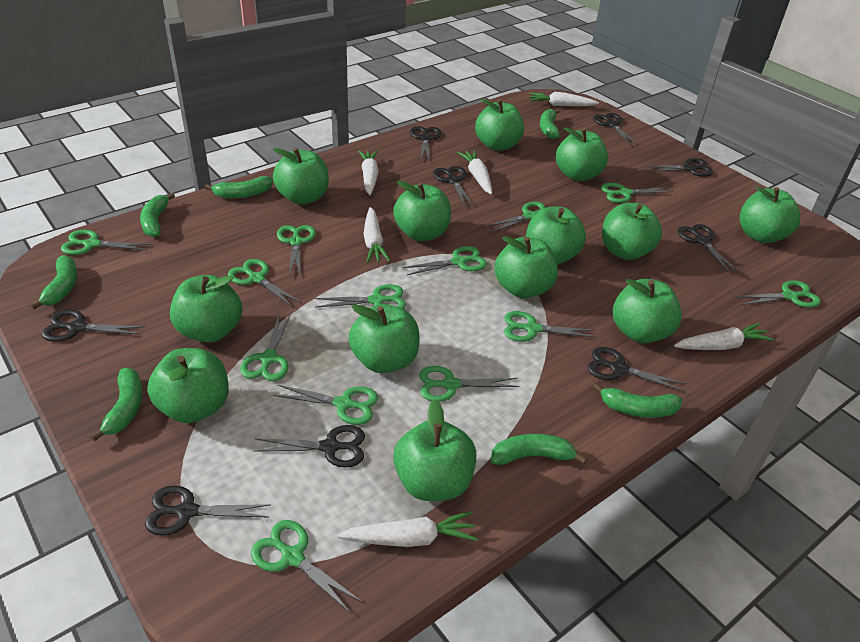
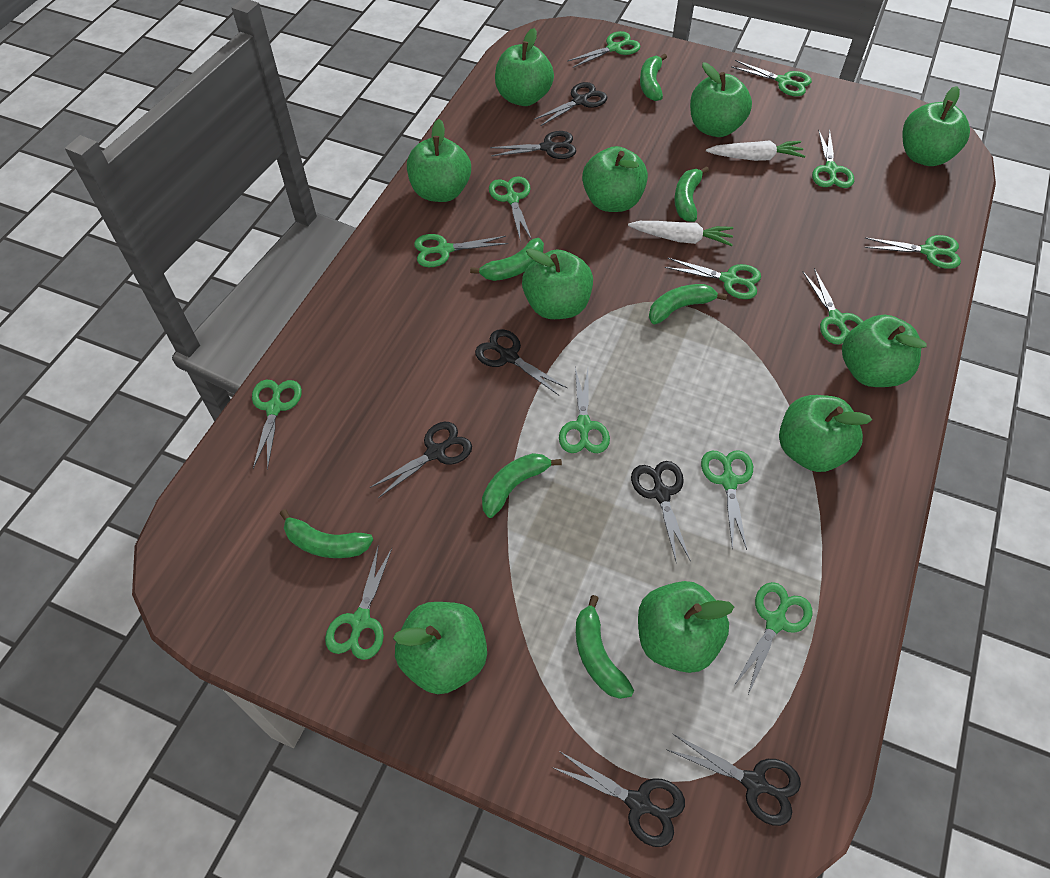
black scissors: [42,310,145,342] [145,486,271,536] [253,425,365,468] [410,126,441,160] [433,166,474,206] [587,347,687,392] [593,113,637,145] [644,158,714,177] [678,224,738,273] = 9 -> [370,422,472,498] [475,329,567,395] [490,131,576,159] [534,82,607,126] [552,751,685,847] [631,461,691,561] [666,733,801,826] = 7
green apple: [147,348,229,423] [170,275,242,343] [273,148,329,204] [348,304,420,373] [393,181,451,241] [393,399,476,501] [475,99,524,151] [495,236,558,298] [526,207,586,264] [556,127,608,181] [602,203,662,260] [613,279,682,343] [740,186,800,243] = 13 -> [393,602,487,694] [407,119,471,202] [495,28,554,106] [522,248,593,319] [582,146,648,212] [638,581,734,673] [690,62,752,137] [779,395,872,472] [842,315,926,387] [902,86,970,166] = 10
white carrot: [337,511,478,547] [358,150,379,195] [363,207,390,263] [457,150,492,195] [529,92,599,106] [674,323,774,350] = 6 -> [628,221,733,246] [706,141,805,161] = 2

